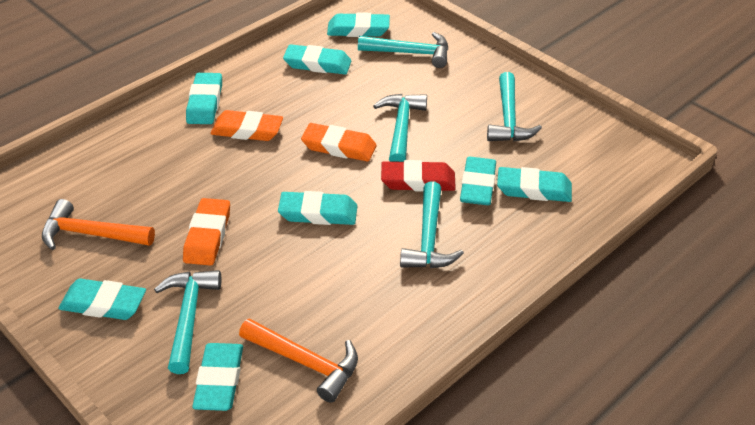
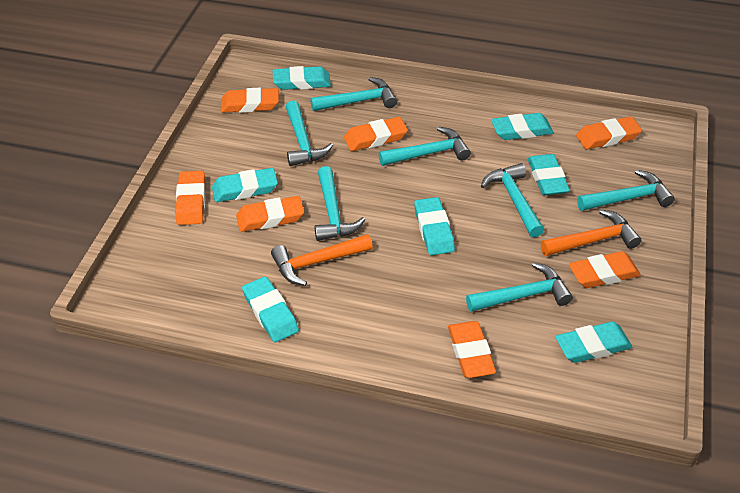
orange eraser: [183,198,230,266] [210,110,283,141] [301,123,377,162] = 3 -> [175,171,206,225] [221,88,279,113] [236,196,304,232] [344,117,408,151] [448,321,496,378] [569,251,641,288] [576,117,642,149] = 7
red eraser: [381,160,456,192] = 1 -> none = 0
turquoise eraser: [58,278,146,320] [186,73,222,124] [192,343,243,411] [278,191,357,225] [283,44,351,74] [327,12,390,37] [460,157,496,205] [497,167,572,202] = 8 -> [212,168,278,202] [242,276,299,342] [273,66,331,90] [414,197,455,255] [491,113,554,140] [528,154,570,195] [555,321,632,363] = 7
turquoise hammer: [154,270,221,374] [358,32,448,68] [373,94,427,162] [400,181,464,268] [487,72,542,141] = 5 -> [286,101,333,166] [310,77,397,111] [315,166,365,241] [379,127,471,166] [466,262,573,312] [481,163,544,237] [577,170,675,211] = 7

